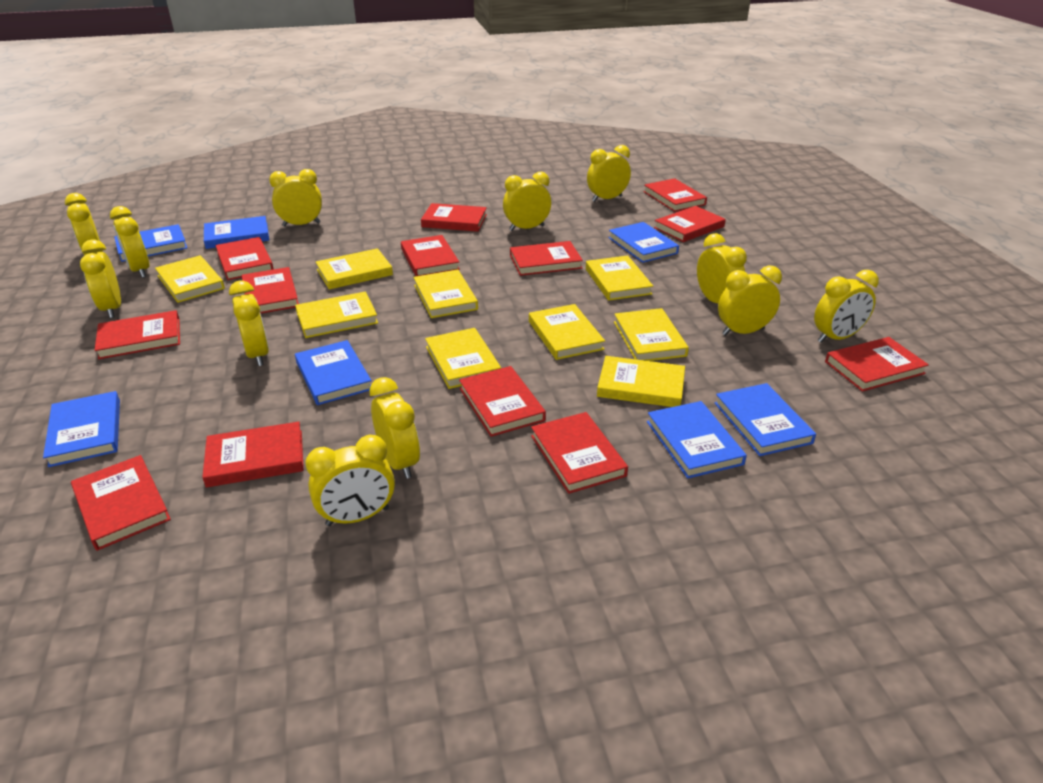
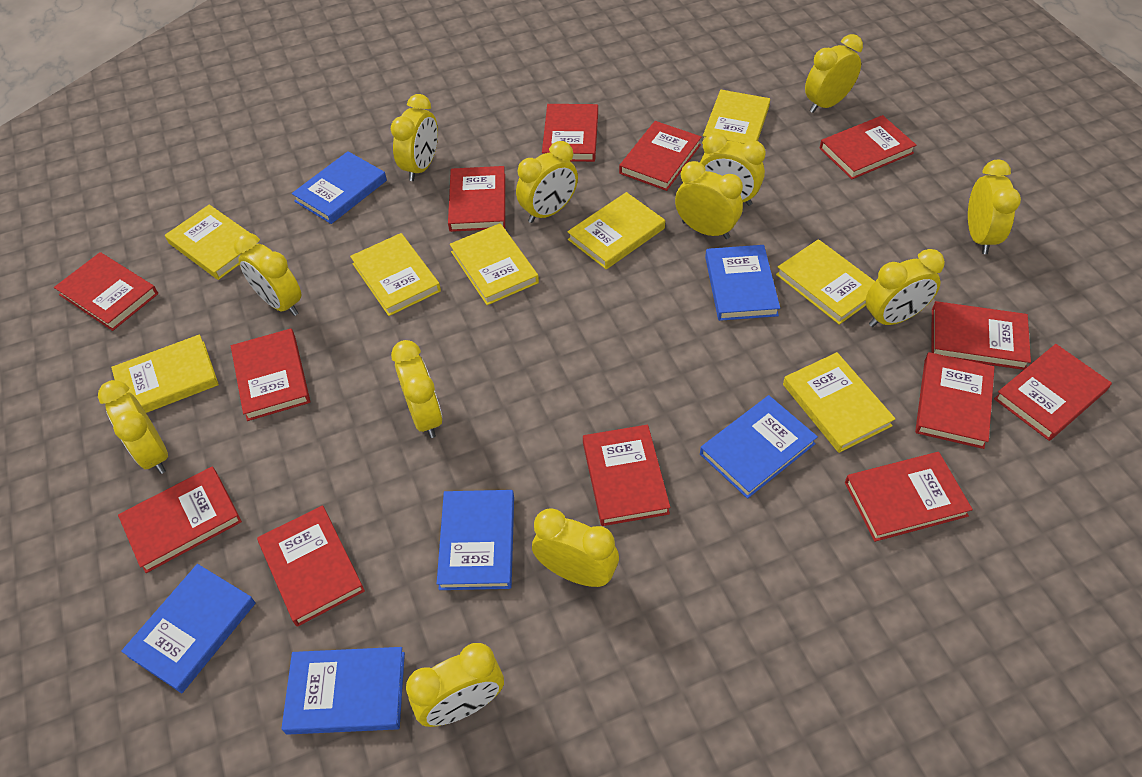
blue book: [43,391,120,467] [114,224,187,262] [204,216,269,249] [295,340,372,405] [608,222,679,263] [647,401,747,479] [715,383,816,456] = 7 -> [121,564,256,693] [281,647,405,735] [292,151,387,224] [437,490,514,590] [700,395,818,499] [705,245,780,321] = 6
yellow book: [155,255,225,303] [295,292,378,338] [316,248,393,290] [413,270,478,318] [425,328,501,389] [529,304,605,360] [586,255,653,301] [597,356,685,407] [614,308,689,361] = 9 -> [111,334,219,413] [165,204,258,280] [350,233,441,316] [450,223,539,305] [567,192,665,269] [702,90,770,144] [776,239,875,325] [783,352,896,453] = 8

